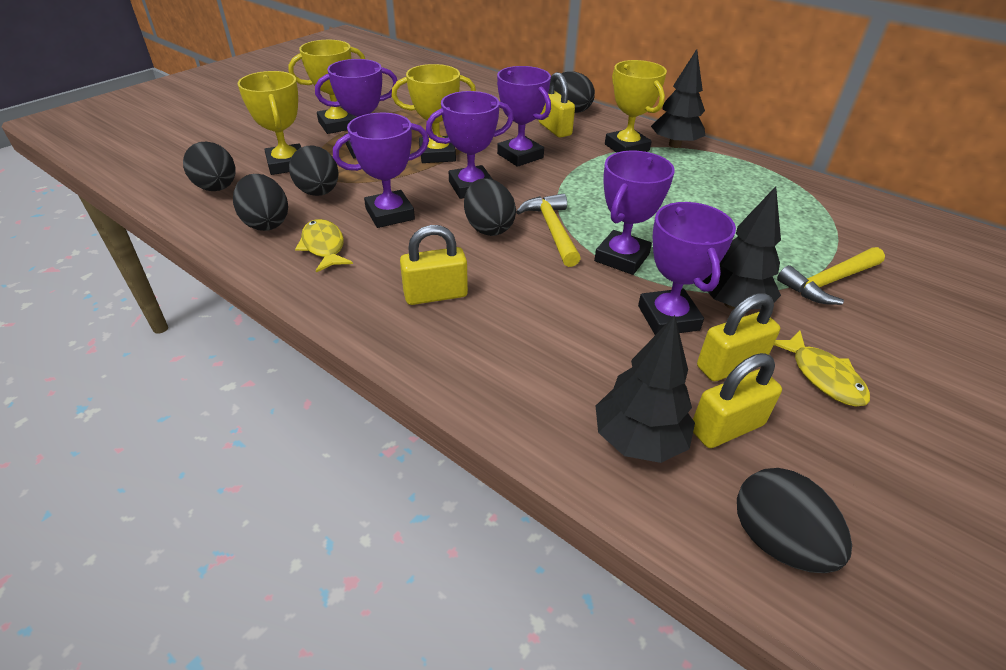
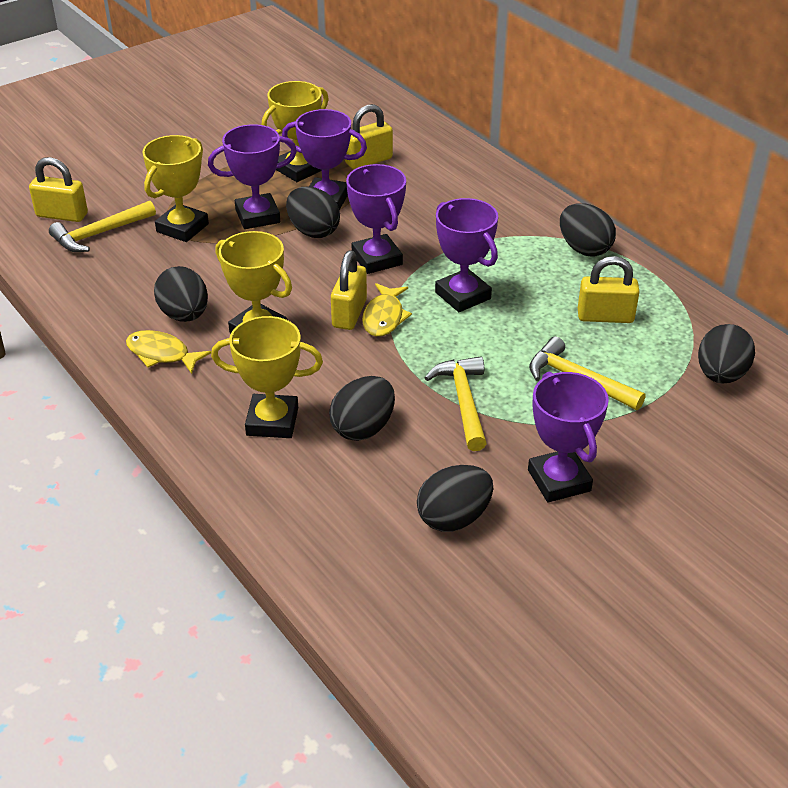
black tree: [595,315,695,463] [651,49,705,148] [703,186,781,309] = 3 -> none = 0
purple trophy: [315,59,398,158] [333,113,429,228] [426,91,514,199] [497,66,551,167] [594,151,675,275] [638,202,736,335] = 6 -> [208,124,297,229] [282,109,367,210] [346,164,406,274] [435,198,498,312] [528,372,609,502] = 5
yellow hammer: [516,193,581,267] [777,247,885,305] = 2 -> [49,201,156,252] [425,356,487,451] [529,336,646,410] = 3

